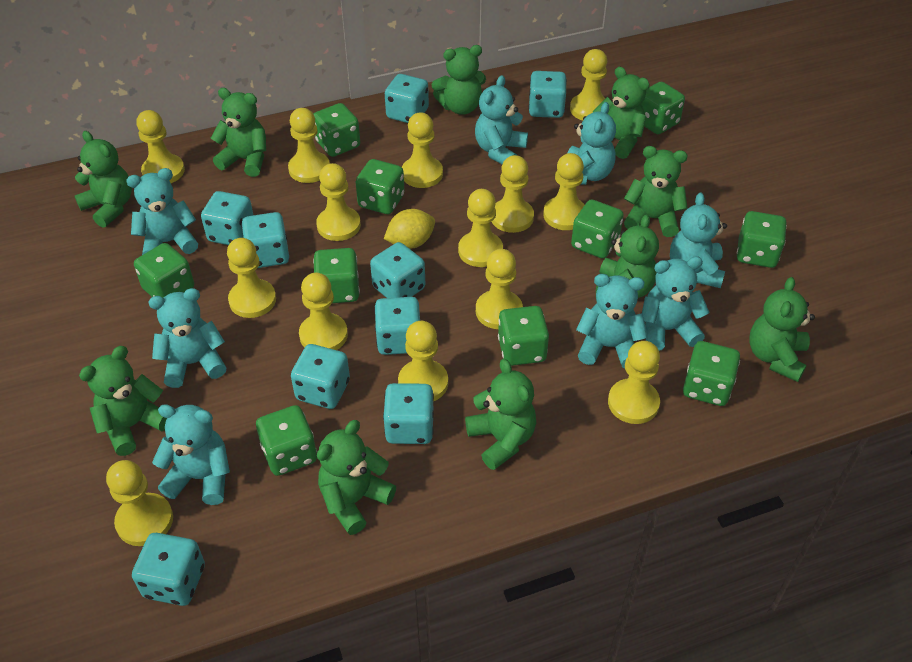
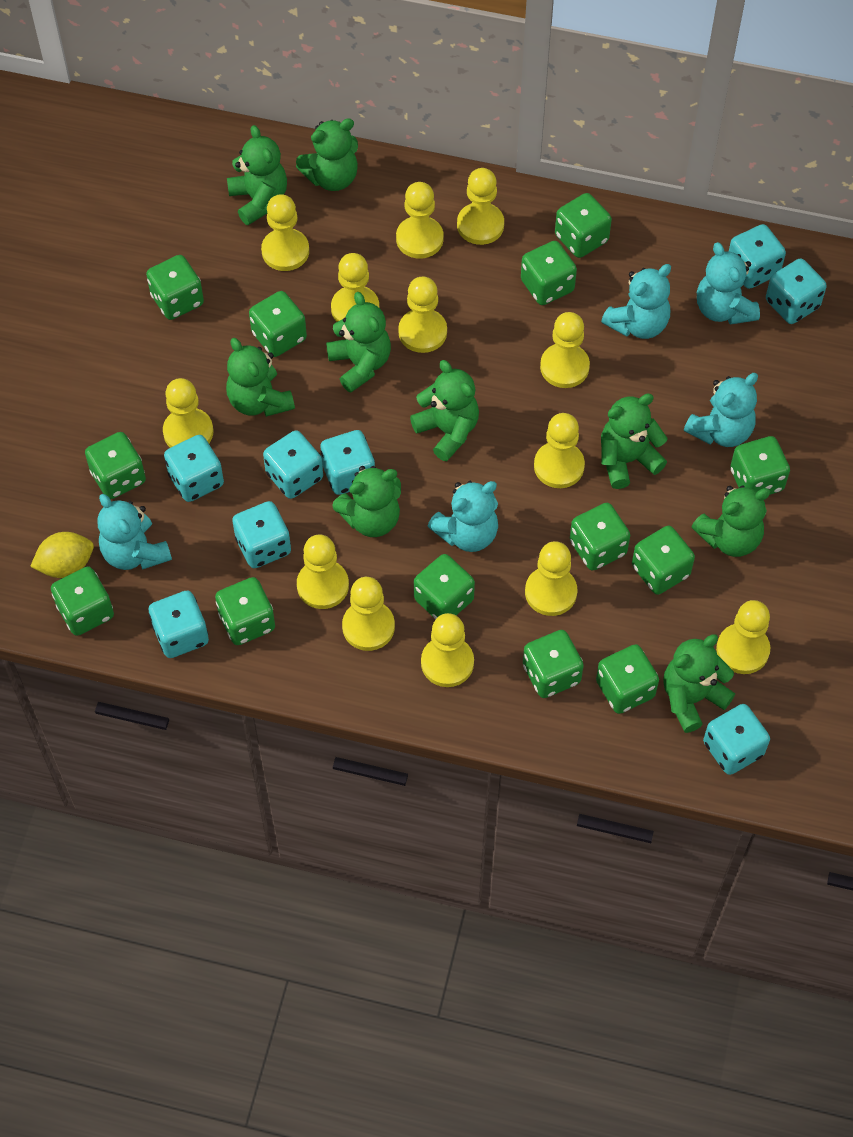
green dice: [134,243,194,298] [256,405,317,476] [313,103,360,157] [313,248,360,303] [356,159,405,214] [498,306,549,366] [571,199,624,258] [641,82,685,134] [683,341,740,406] [737,211,787,268] = 10 -> [51,567,114,636] [85,432,146,499] [146,255,204,320] [215,577,275,645] [249,291,307,357] [414,554,475,619] [521,241,577,305] [523,630,584,698] [555,193,612,258] [570,503,630,571] [596,644,659,714] [632,526,695,595] [730,436,790,495] = 13
green teddy bear: [75,131,132,228] [79,346,167,456] [211,88,266,177] [317,420,396,535] [432,45,486,115] [465,359,536,470] [593,67,650,159] [596,214,659,302] [624,146,688,237] [749,277,815,382] = 10 -> [226,338,295,417] [227,125,287,225] [296,118,358,191] [326,292,391,393] [332,466,401,537] [410,360,479,461] [601,394,668,489] [663,634,735,733] [691,485,770,557] = 9
turquoise dice: [132,533,205,606] [201,191,253,245] [242,212,289,268] [291,344,350,409] [370,242,425,298] [374,297,420,355] [383,383,434,444] [385,74,429,123] [529,71,567,118] = 9 -> [148,590,209,658] [164,435,224,502] [232,501,291,568] [263,430,323,499] [320,430,375,495] [703,704,770,775] [729,224,786,289] [766,258,827,324] = 8
turquoise teddy bear: [126,168,198,255] [148,288,227,388] [152,404,230,505] [475,75,528,164] [567,102,616,185] [576,274,648,368] [642,256,709,351] [670,193,727,288] = 8 -> [97,494,172,570] [428,481,498,552] [601,264,671,339] [684,373,758,447] [697,242,760,325] = 5
yellow pawn: [106,460,173,546] [136,110,185,183] [227,238,276,318] [288,108,330,183] [299,273,348,350] [316,163,361,241] [398,321,448,401] [402,112,443,188] [458,189,503,267] [476,249,523,329] [492,155,534,233] [543,153,585,230] [570,49,607,121] [608,341,660,424] = 14 -> [163,378,213,448] [261,194,309,271] [297,535,349,609] [331,253,379,322] [342,577,395,651] [396,182,444,259] [398,277,447,353] [421,613,474,687] [457,168,504,245] [525,541,577,616] [534,413,585,488] [540,312,590,388] [716,600,770,674] = 13

